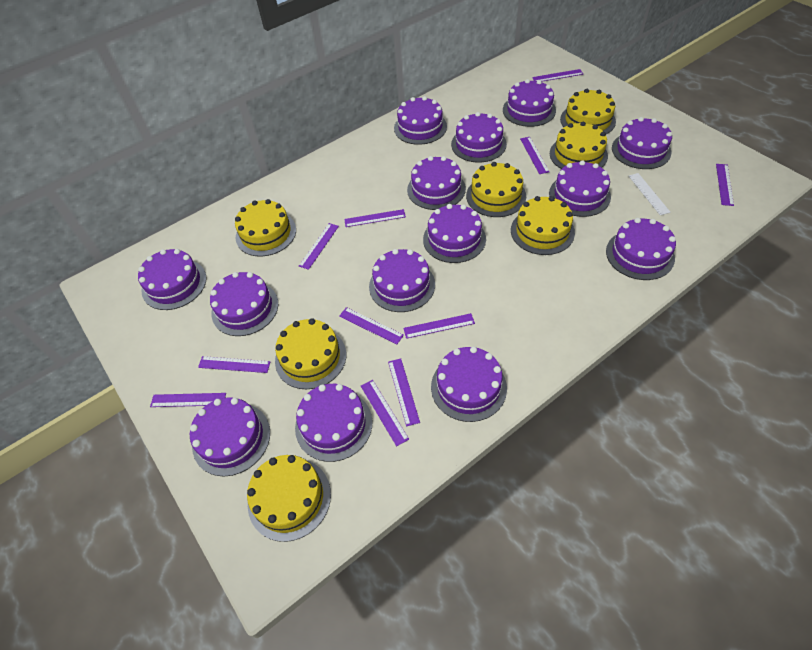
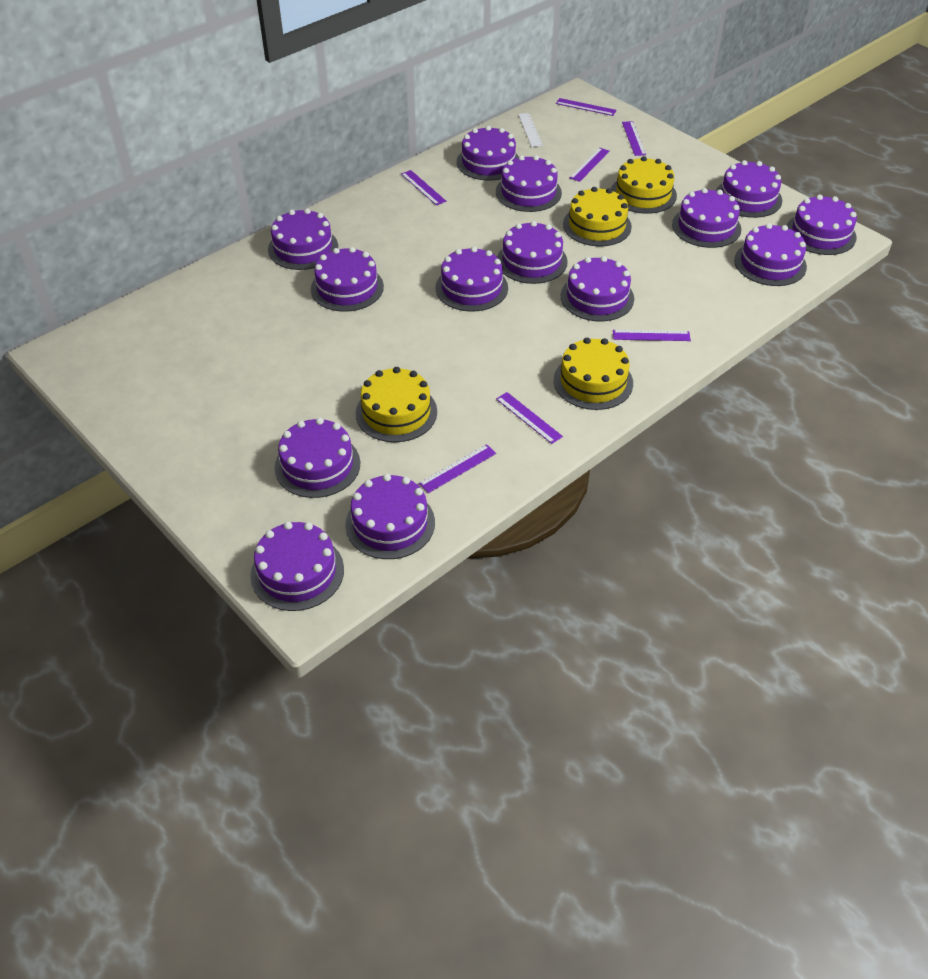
purple ruler: [150,393,226,407] [198,356,271,373] [299,223,339,270] [339,307,404,344] [344,209,406,227] [361,380,409,446] [388,358,420,427] [403,313,475,339] [520,137,549,174] [532,69,583,82] [716,164,734,206] = 11 -> [401,170,446,205] [419,444,496,493] [496,392,563,444] [556,98,617,116] [569,148,610,182] [613,330,691,341] [622,121,646,156] = 7
yellow cake: [235,199,296,257] [247,455,331,542] [275,318,346,389] [466,162,526,217] [511,196,575,255] [550,122,608,169] [560,89,616,134] = 7 -> [356,367,437,442] [554,338,633,410] [563,187,632,246] [611,156,677,214] = 4

